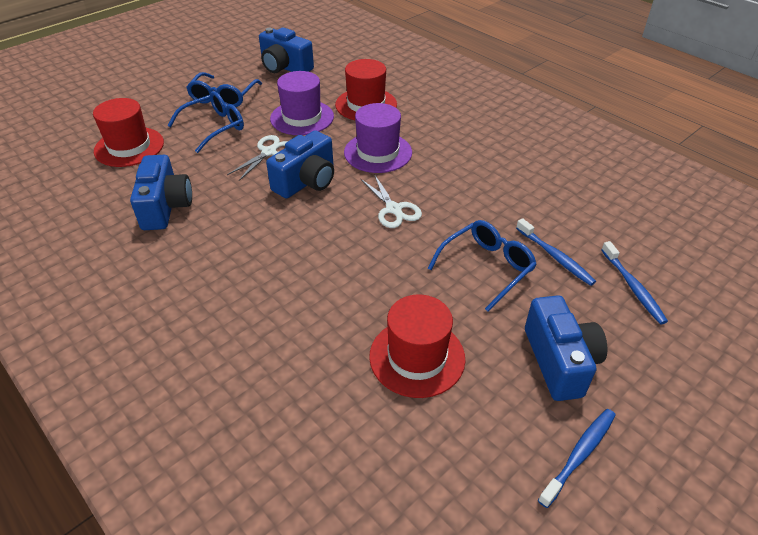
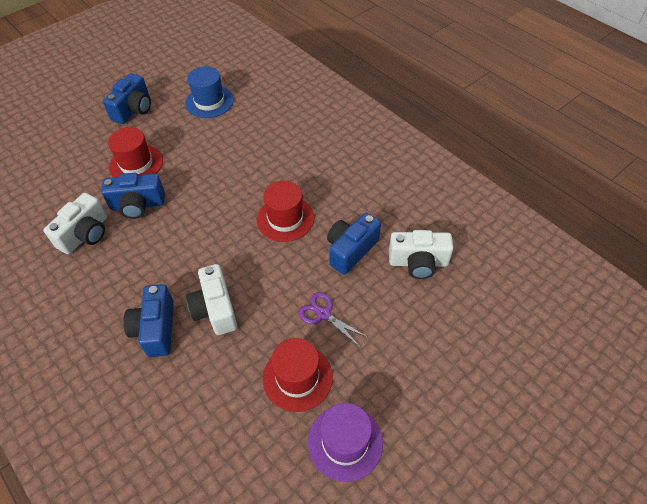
blue glasses: [167,91,244,153] [186,72,262,107] [428,220,537,312] = 3 -> none = 0
blue hat: none = 0 -> [185,66,234,118] = 1
blue toothbrush: [516,218,596,286] [538,409,616,508] [601,241,668,324] = 3 -> none = 0
purple hat: [270,71,334,135] [344,103,412,173] = 2 -> [308,403,383,482] = 1
purple scissors: none = 0 -> [298,292,369,347] = 1
white camera: none = 0 -> [44,193,107,254] [186,264,237,335] [389,230,453,279] = 3
white scissors: [227,135,288,181] [361,174,422,228] = 2 -> none = 0

